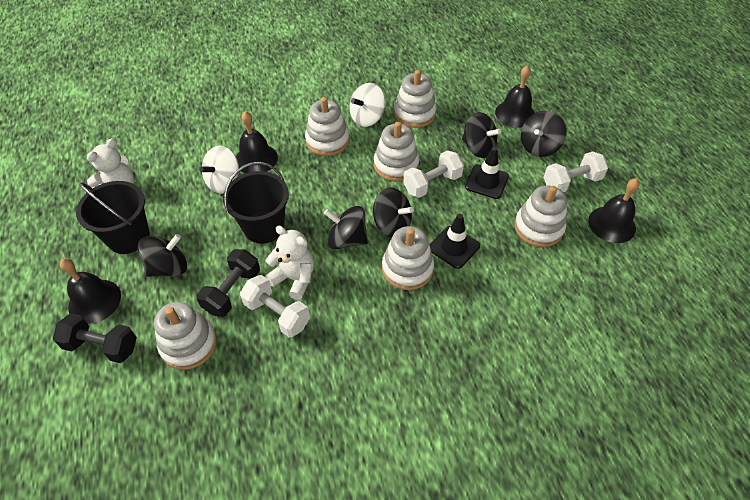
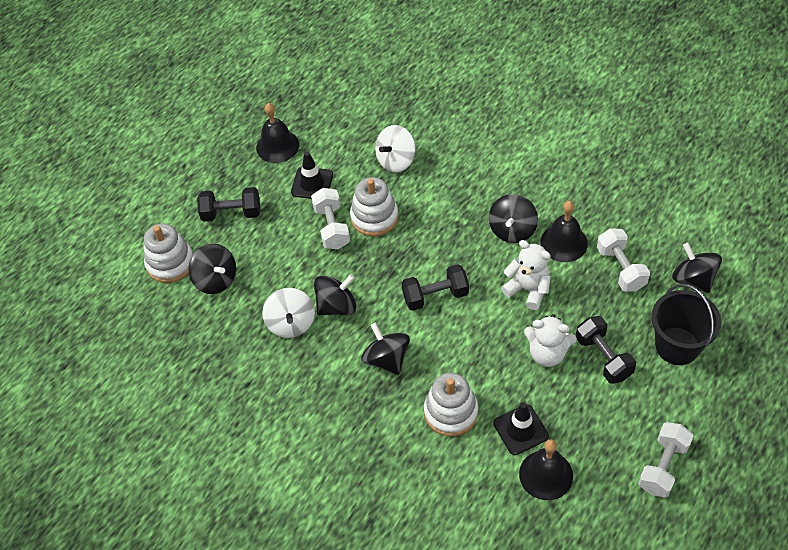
black bell: [60,258,121,324] [236,111,278,173] [495,65,535,128] [588,178,640,243] = 4 -> [256,103,299,163] [519,439,573,500] [540,201,588,262] = 3
black bucket: [76,181,150,254] [223,162,289,244] = 2 -> [651,284,722,365] = 1
black dumbbell: [53,313,137,363] [196,249,260,317] = 2 -> [197,187,260,222] [402,264,469,311] [576,316,636,384] = 3
white stacking toy: [154,302,217,370] [305,97,349,156] [374,122,419,181] [382,226,434,290] [394,70,436,128] [514,185,567,247] = 6 -> [144,224,193,283] [350,177,398,236] [424,373,478,436] = 3

